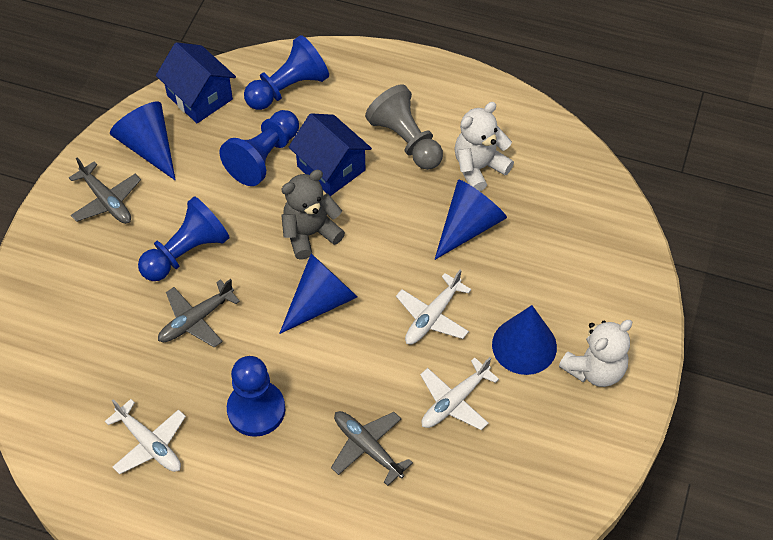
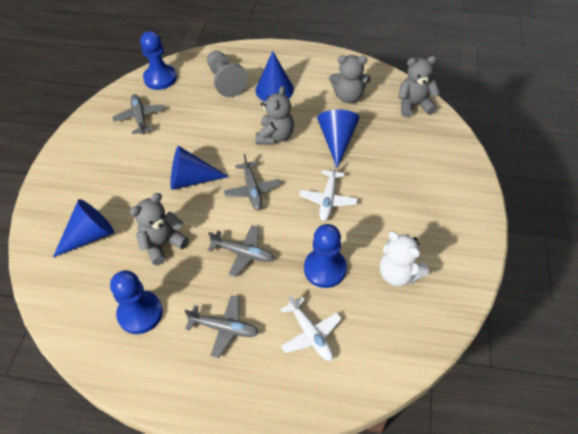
blue house: [156,42,236,123] [289,113,372,196] = 2 -> none = 0
blue pawn: [138,196,230,281] [220,110,299,186] [227,356,285,437] [244,35,329,110] = 4 -> [110,270,163,334] [140,31,177,90] [304,224,347,288] = 3
grey plane: [69,158,141,224] [158,279,240,348] [331,411,413,486] = 3 -> [113,94,164,134] [185,295,259,358] [208,225,274,277] [224,154,281,210] = 4
grey teddy bear: [281,170,345,260] = 1 -> [130,193,189,265] [255,86,294,145] [329,55,371,103] [398,56,440,117] = 4
white plane: [105,399,186,474] [396,270,471,344] [420,357,499,430] = 3 -> [280,294,342,361] [299,162,358,221] = 2
white teddy bear: [454,102,514,191] [559,320,632,387] = 2 -> [380,231,429,286] = 1

